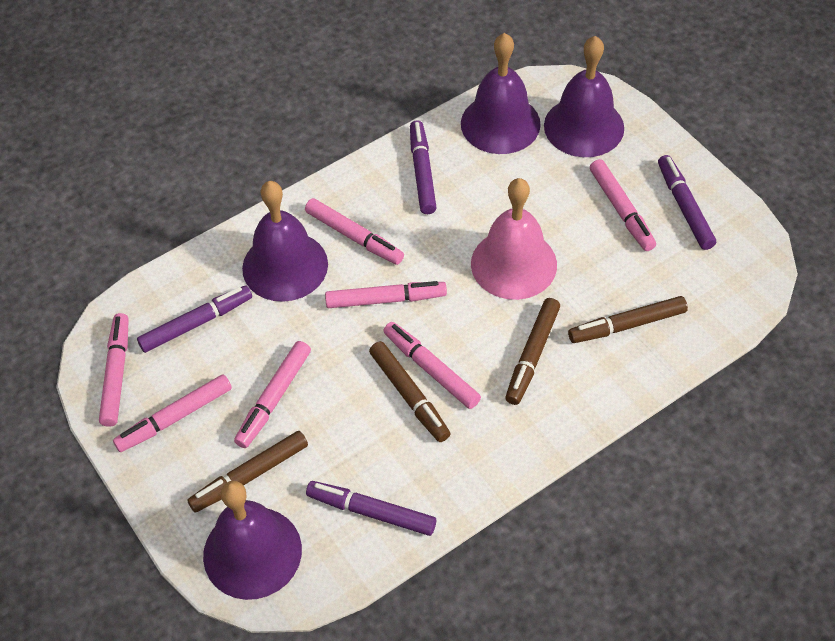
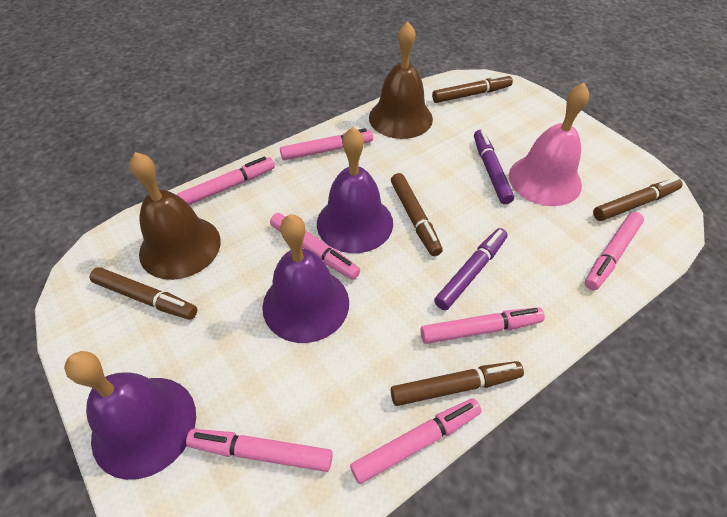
brown bell: none = 0 -> [130,152,221,280] [369,22,433,139] = 2
brown marker: [187,431,308,513] [369,341,450,442] [505,298,560,405] [568,296,688,343] = 4 -> [90,267,198,320] [391,173,443,256] [391,361,524,406] [432,74,513,103] [593,177,683,221] = 5
purple bell: [203,481,302,600] [242,181,328,302] [461,33,541,154] [544,36,624,157] = 4 -> [64,351,196,480] [262,214,349,343] [317,127,393,253] = 3
purple marker: [137,285,252,353] [306,481,436,536] [410,120,437,214] [658,155,716,250] = 4 -> [434,228,508,310] [474,130,514,204] = 2

